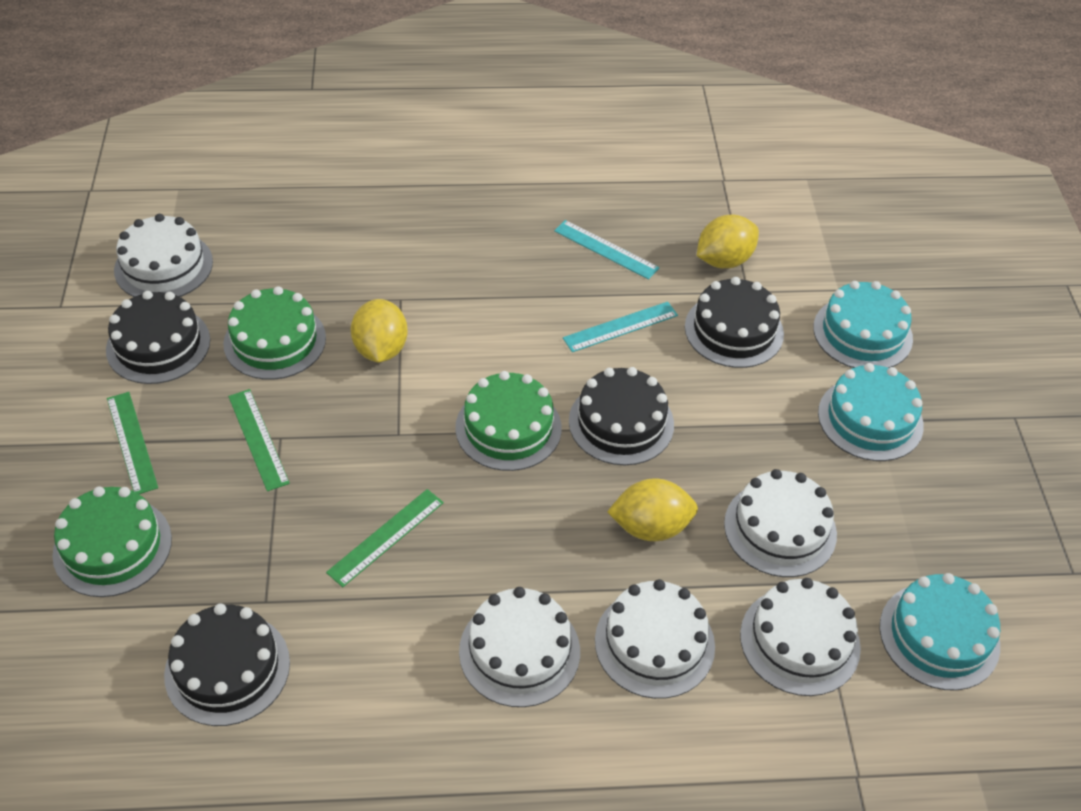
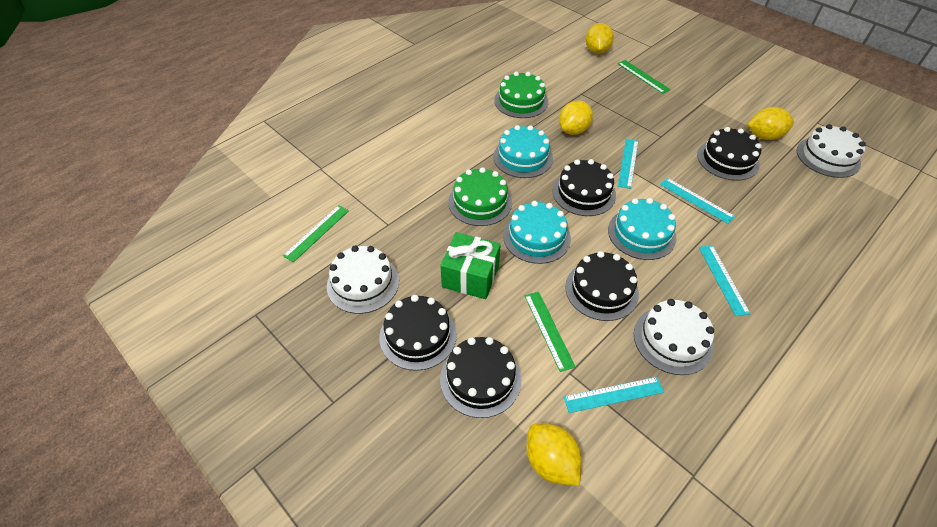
black cake: [106,291,210,384] [164,603,290,726] [569,367,674,465] [685,277,784,368] = 4 -> [379,295,457,371] [440,337,521,418] [552,159,616,216] [565,251,639,321] [697,127,762,181] = 5
green cake: [52,486,172,597] [223,286,326,380] [455,371,562,471] = 3 -> [448,167,512,226] [494,72,548,118] = 2
green gift: none = 0 -> [440,232,501,299] = 1
turquoise ruler: [554,220,659,279] [563,302,678,352] = 2 -> [564,377,664,413] [618,139,638,189] [660,178,735,224] [699,245,751,316] = 4
white cake: [114,214,213,297] [459,587,580,707] [595,579,715,699] [724,469,837,577] [740,578,861,696] = 5 -> [327,246,399,314] [634,299,714,375] [797,124,866,178] = 3
yellow lemon: [350,299,408,363] [607,478,698,541] [697,215,759,268] = 3 -> [526,423,582,486] [559,101,593,135] [586,23,614,54] [747,107,794,140] = 4

